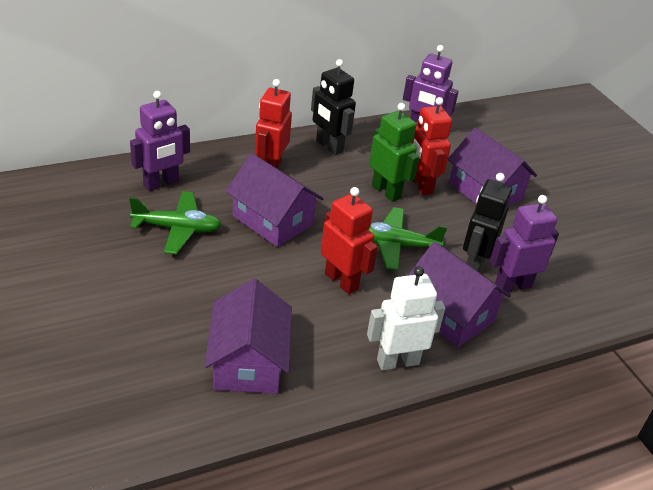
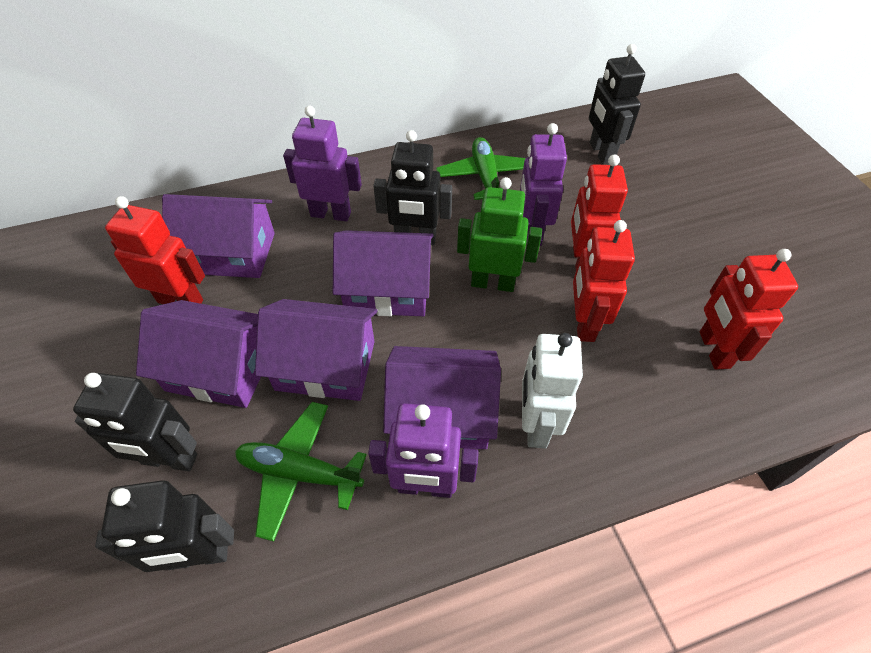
black robot: [311,59,356,155] [463,173,512,272] = 2 -> [73,373,197,471] [95,480,234,572] [373,130,452,245] [589,44,645,164] = 4
purple house: [205,279,292,394] [226,154,324,247] [408,242,511,347] [448,127,537,206] = 4 -> [136,300,261,408] [162,194,275,278] [255,299,378,401] [333,230,433,316] [383,346,501,449] = 5
red robot: [255,79,292,168] [321,187,378,294] [411,97,452,195] = 3 -> [105,196,205,304] [571,154,628,270] [573,220,635,342] [700,249,798,370] = 4

